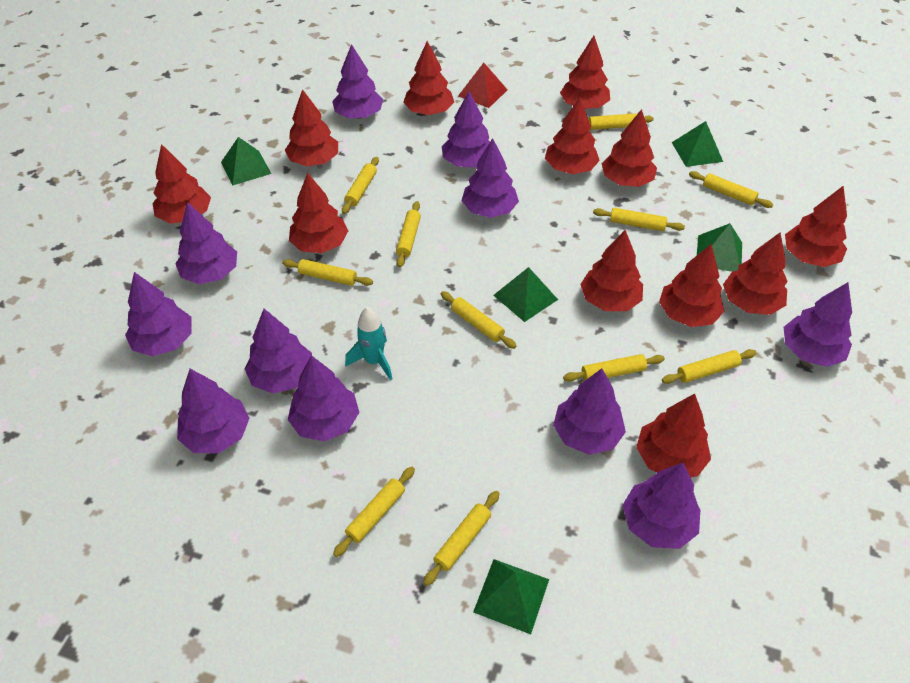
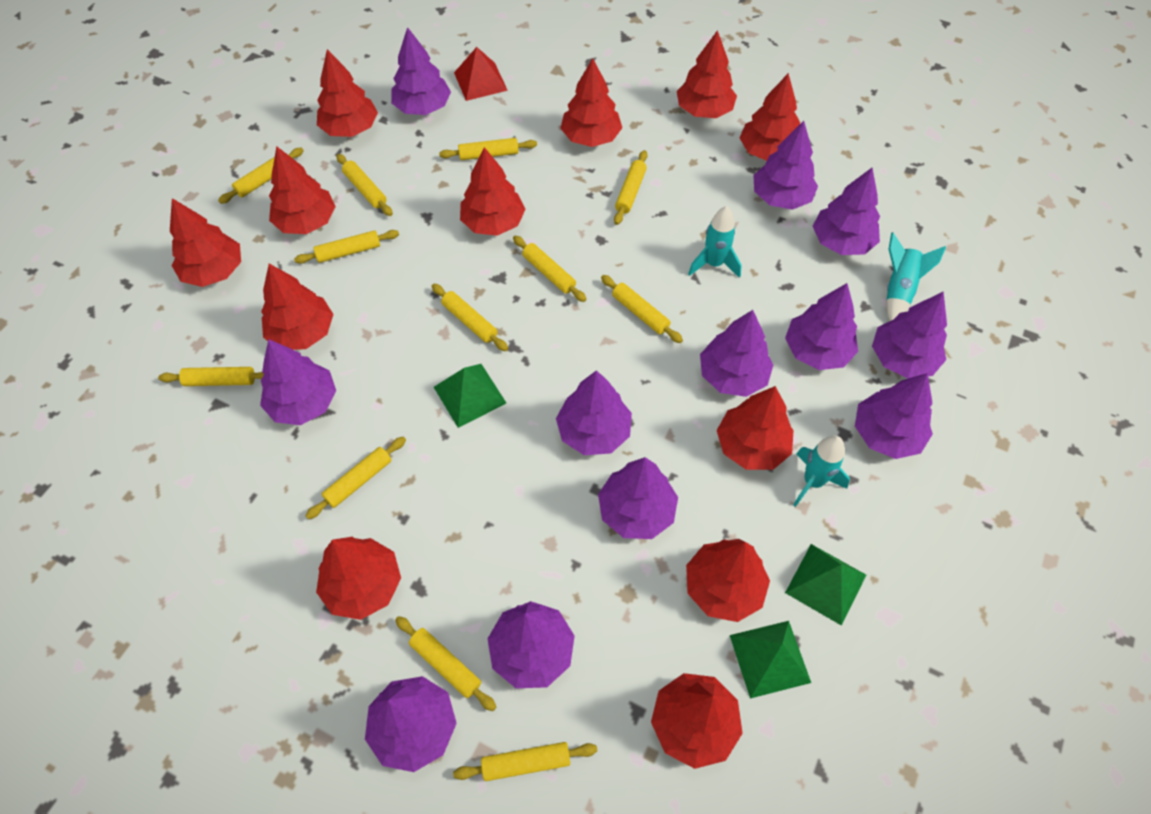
green pyramid: [221,137,271,185] [473,559,549,634] [493,267,558,322] [672,121,723,167] [697,223,742,272] = 5 -> [434,364,506,428] [730,621,811,698] [785,544,866,626] = 3
purple tree: [125,272,192,356] [175,202,237,284] [177,369,250,453] [244,309,312,394] [288,355,360,442] [332,44,383,119] [442,91,490,167] [461,138,519,218] [553,368,626,455] [623,463,700,549] [784,282,852,367] = 11 -> [260,339,336,425] [365,676,457,772] [391,27,451,115] [488,601,575,688] [556,370,632,455] [598,457,678,539] [700,310,774,397] [753,121,818,210] [785,283,858,370] [813,168,880,255] [855,373,933,459] [872,291,947,379] = 12
turquoise rocket: [345,307,392,381] = 1 -> [688,206,741,278] [793,436,850,507] [886,232,946,321] = 3
yellow rolling pin: [282,259,373,286] [333,467,415,557] [342,157,379,214] [396,201,421,267] [423,491,500,586] [441,291,516,349] [563,354,665,382] [588,113,654,130] [593,208,685,231] [662,349,756,384] [689,171,774,208] = 11 -> [158,367,264,386] [218,148,304,204] [294,230,399,264] [306,437,406,519] [337,154,393,216] [395,616,496,711] [432,284,508,351] [439,138,537,160] [453,742,597,781] [513,236,587,302] [601,275,683,343] [614,150,648,225] = 12

